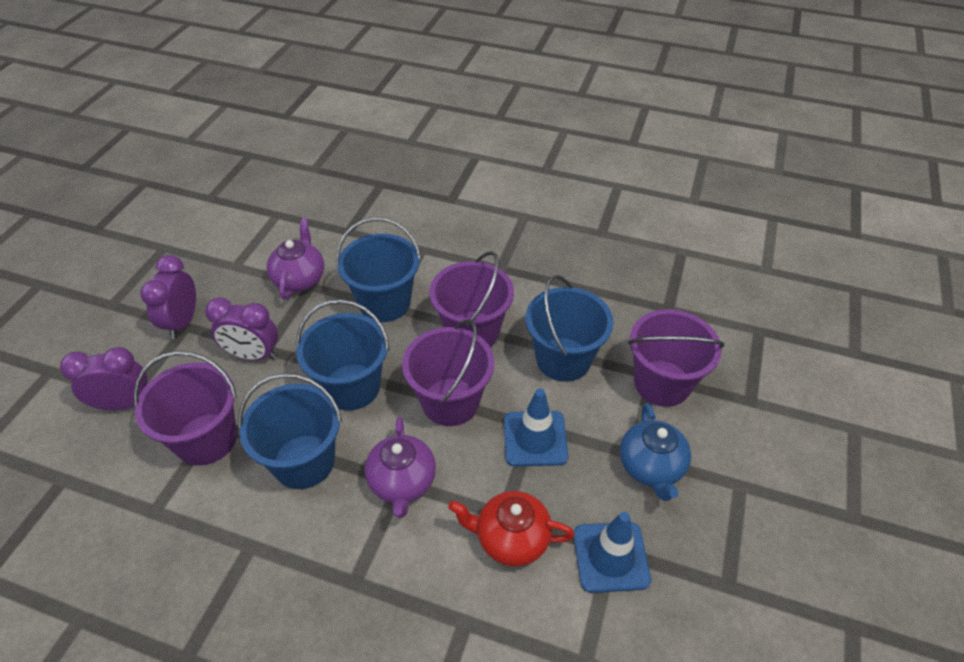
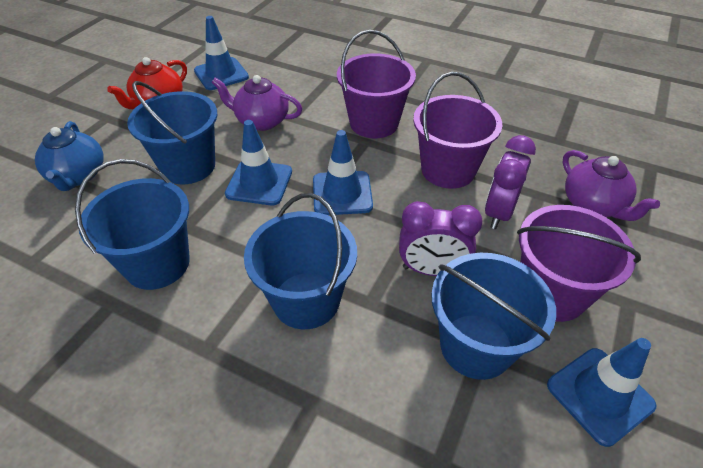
blue traffic cone: [504,388,568,466] [574,512,651,593] = 2 -> [194,16,249,90] [225,120,292,205] [313,130,373,215] [547,338,656,447] = 4
purple bucket: [134,351,237,466] [402,319,494,426] [429,251,514,347] [628,309,725,407] = 4 -> [337,30,416,138] [413,72,502,189] [517,205,641,322] = 3
purple clock: [60,347,148,410] [140,255,196,339] [205,297,278,361] = 3 -> [399,201,483,276] [485,135,536,229] = 2

